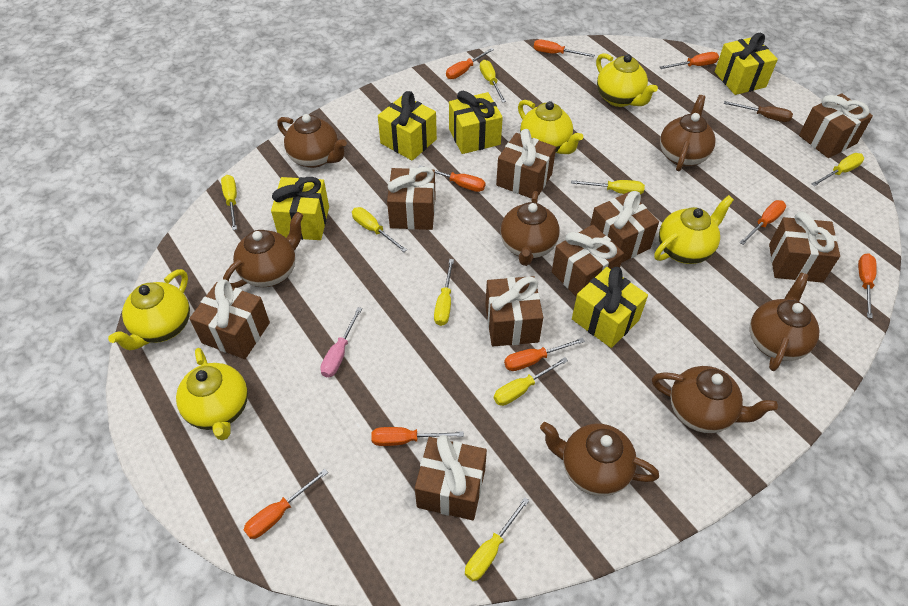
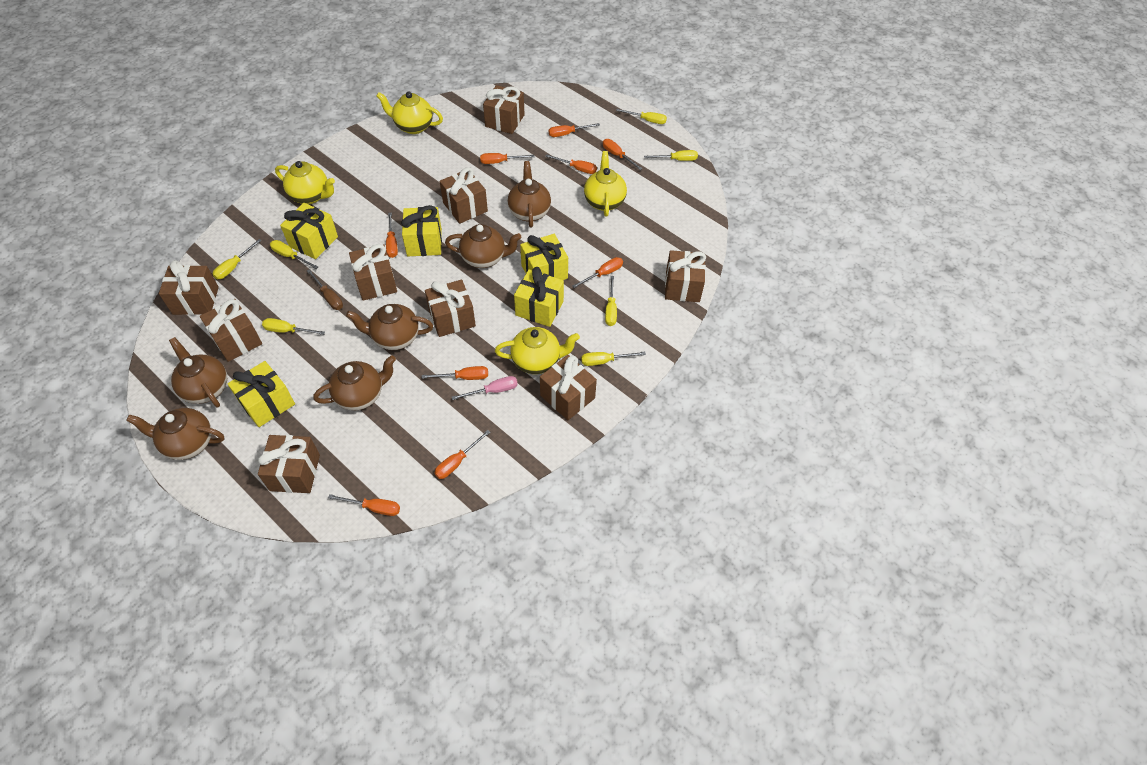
brown teapot: [223,212,303,288] [277,114,347,168] [501,191,560,266] [540,422,659,496] [652,366,778,433] [660,95,715,171] [750,273,820,371] = 7 -> [126,408,224,460] [169,337,227,407] [313,355,396,411] [346,304,433,350] [445,224,521,268] [508,161,551,228] = 6
yellow screwdriver: [221,175,237,230] [352,207,407,252] [434,259,454,326] [465,497,529,581] [480,60,506,103] [494,357,568,406] [571,180,645,195] [811,153,864,186] = 8 -> [213,239,262,279] [262,318,325,335] [270,240,318,269] [581,352,646,366] [605,276,617,326] [616,109,667,124] [644,150,698,161] = 7
yellow teapot: [108,269,190,351] [176,348,248,440] [518,100,583,154] [596,53,658,107] [654,195,734,264] = 5 -> [275,161,335,204] [376,92,443,134] [495,327,580,374] [584,151,627,216] = 4

